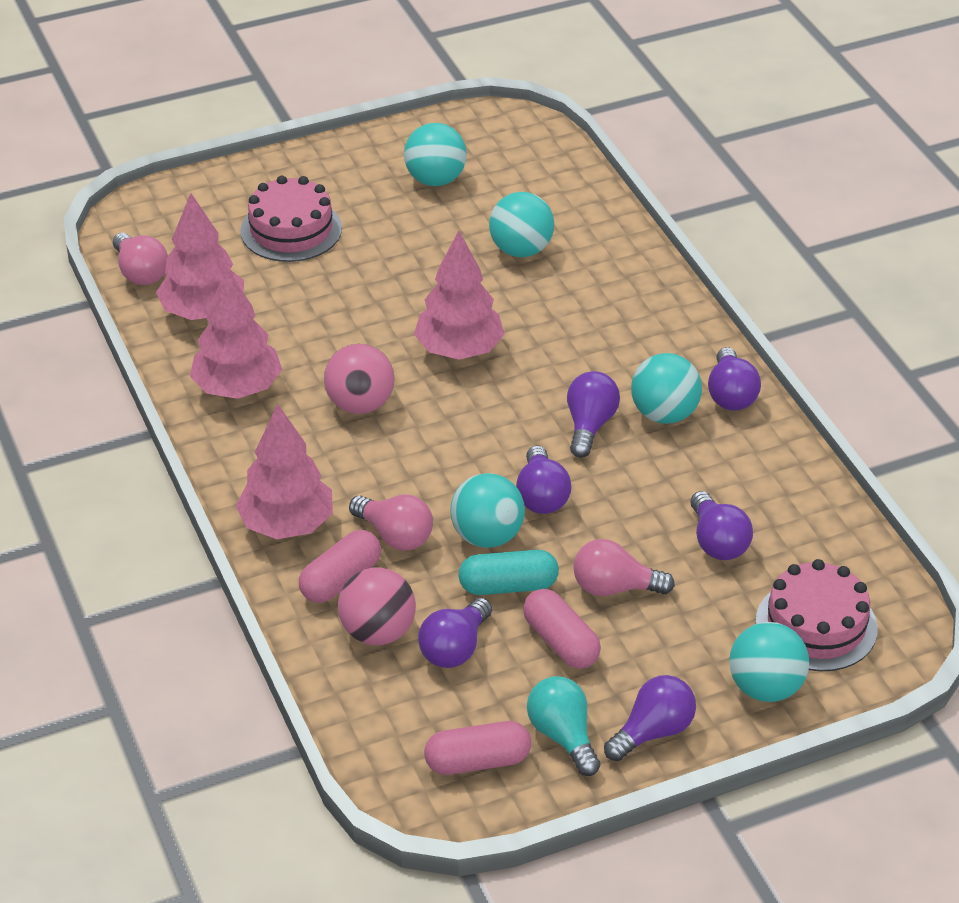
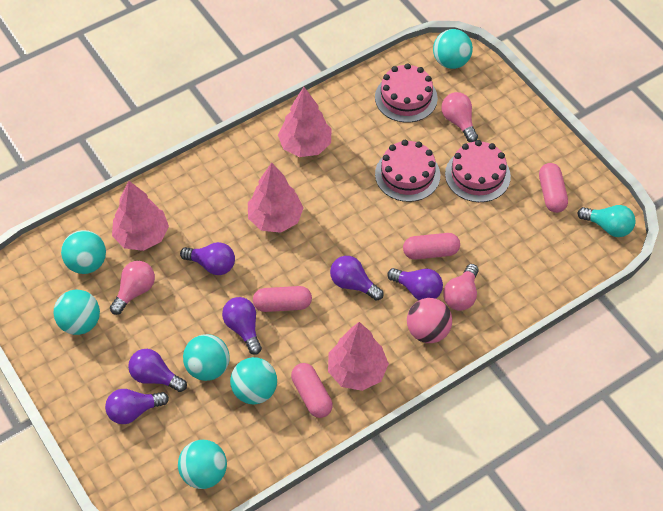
pink ball: [324,344,394,414] [338,568,416,645] = 2 -> [407,298,452,343] = 1
pink cake: [240,176,342,262] [756,559,878,671] = 2 -> [375,63,438,123] [375,140,440,202] [445,140,511,202] = 3
pink capsule: [299,530,381,603] [424,721,531,775] [523,589,601,669] = 3 -> [253,286,312,312] [291,363,333,418] [403,233,460,260] [539,163,568,213] = 4
turquoise ball: [404,123,467,186] [450,473,525,548] [489,192,554,257] [631,353,702,424] [729,622,809,702] = 5 -> [54,290,100,335] [61,230,106,274] [178,440,227,489] [183,334,230,381] [230,357,277,404] [433,29,473,69] = 6
turquoise capsule: [459,550,559,595] = 1 -> none = 0

